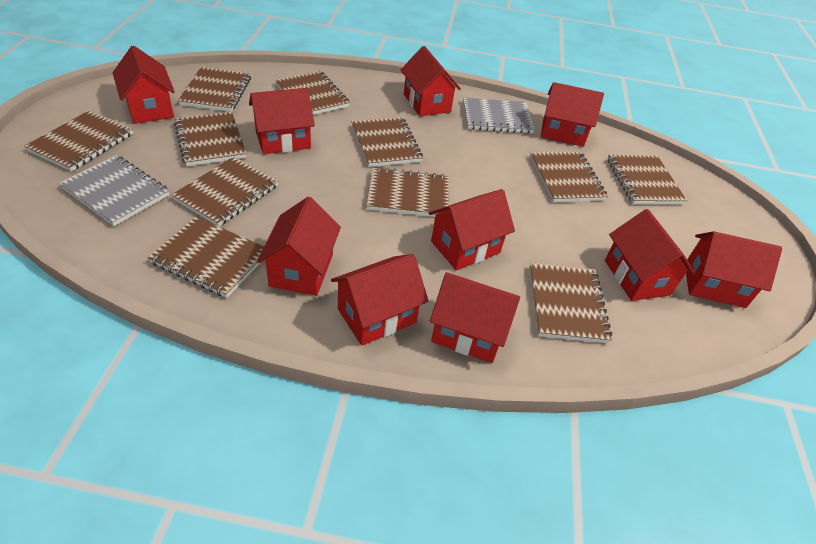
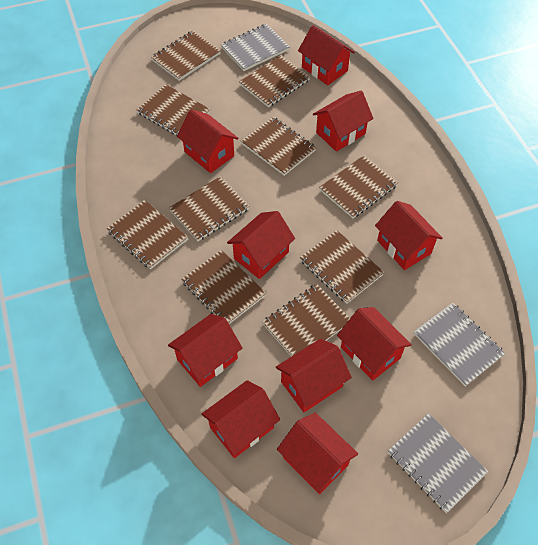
brown notebook: [24,110,133,172] [148,217,264,298] [172,156,278,226] [174,112,246,166] [178,66,251,112] [275,71,350,115] [351,117,423,167] [367,167,449,217] [529,262,612,343] [530,151,608,202] [607,155,687,205] = 11 -> [107,200,188,269] [137,84,210,136] [151,31,221,81] [169,176,250,241] [181,250,266,324] [239,55,310,107] [240,116,316,176] [262,284,350,357] [300,230,384,304] [319,155,398,218] = 10
grey notebook: [59,155,169,226] [463,97,535,134] = 2 -> [221,24,290,71] [388,413,488,513] [414,302,505,386] = 3

